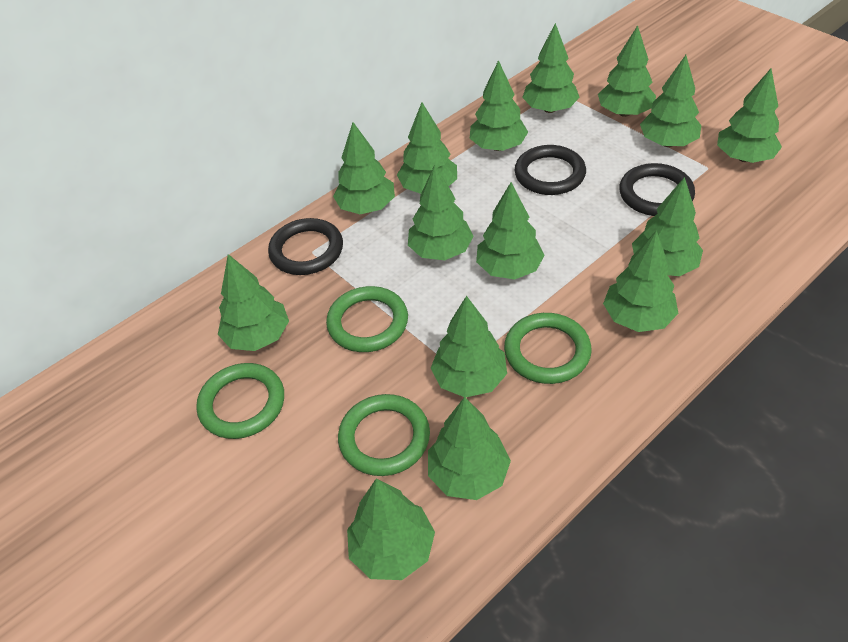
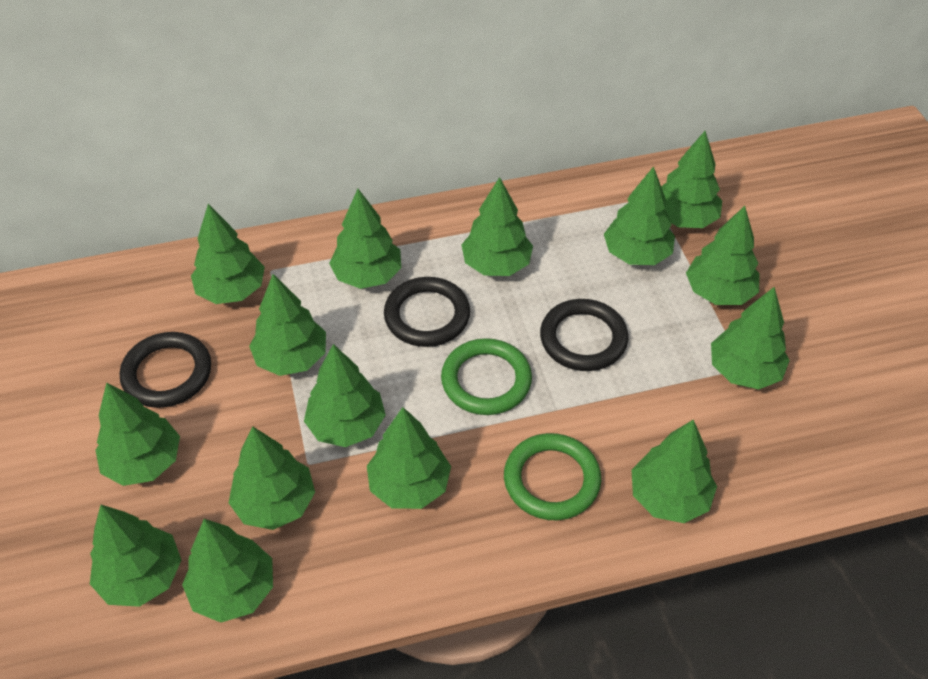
green ring: [196,363,284,439] [326,286,408,352] [338,394,430,476] [504,313,592,384] = 4 -> [441,338,532,415] [504,433,601,520] = 2

